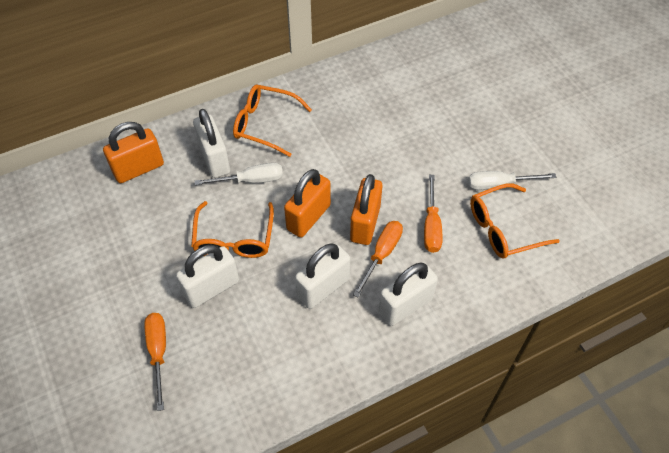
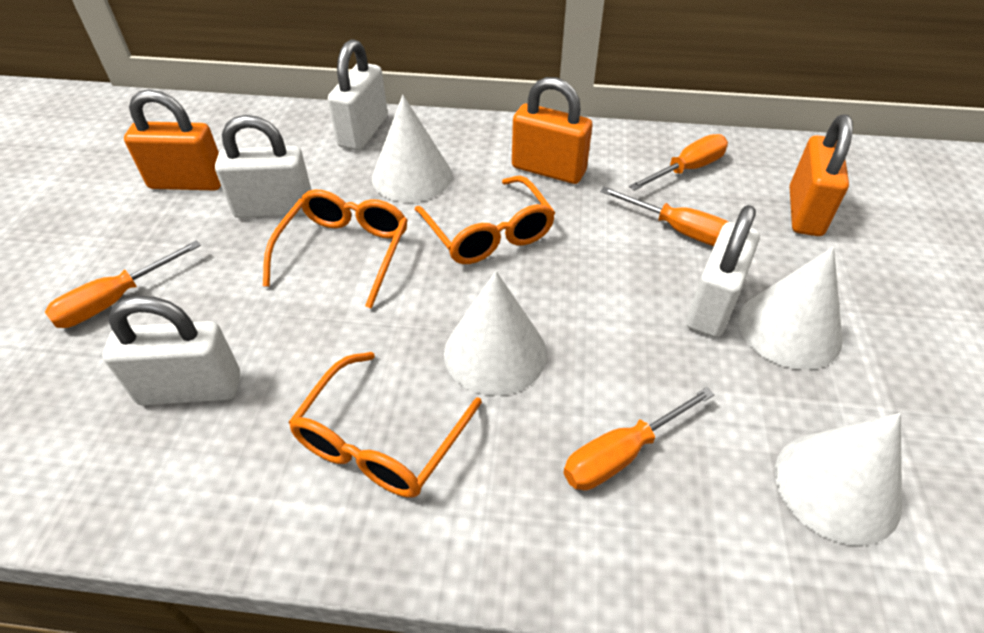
orange screwdriver: [144,313,166,411] [353,221,403,298] [424,175,443,253] = 3 -> [45,241,201,328] [563,387,715,490] [600,187,728,246] [629,134,728,191] = 4
white cone: none = 0 -> [372,95,452,202] [444,271,547,396] [738,247,842,370] [775,413,902,546] = 4
white screwdriver: [195,163,283,185] [468,171,556,190] = 2 -> none = 0

